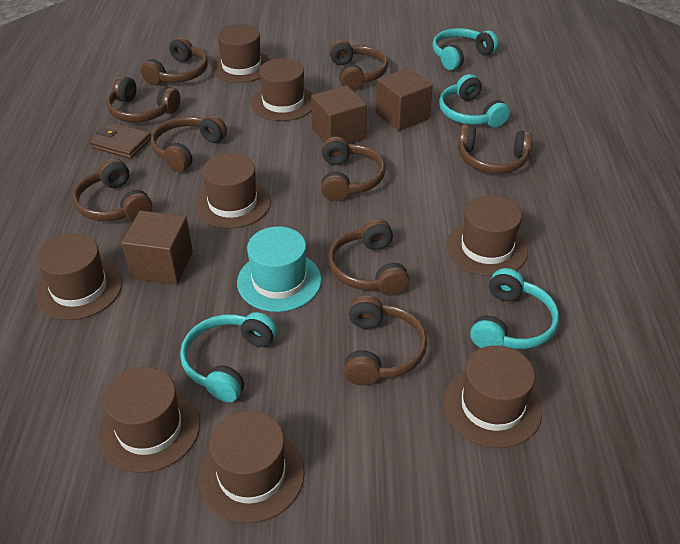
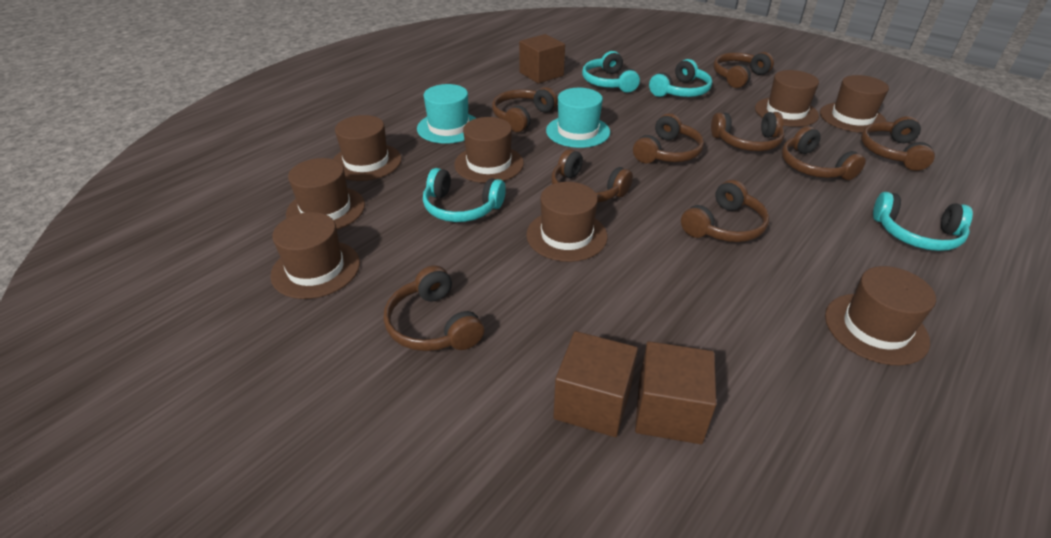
brown wallet: [90,122,151,159] = 1 -> none = 0
turquoise hat: [237,226,321,312] = 1 -> [417,84,476,144] [546,88,610,148] = 2

